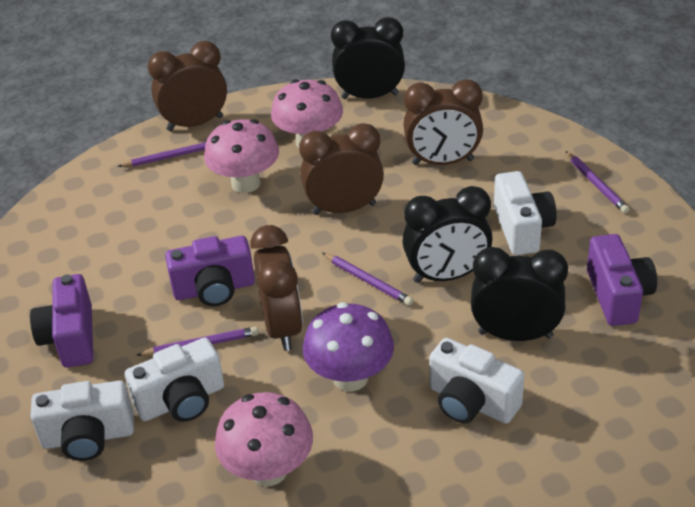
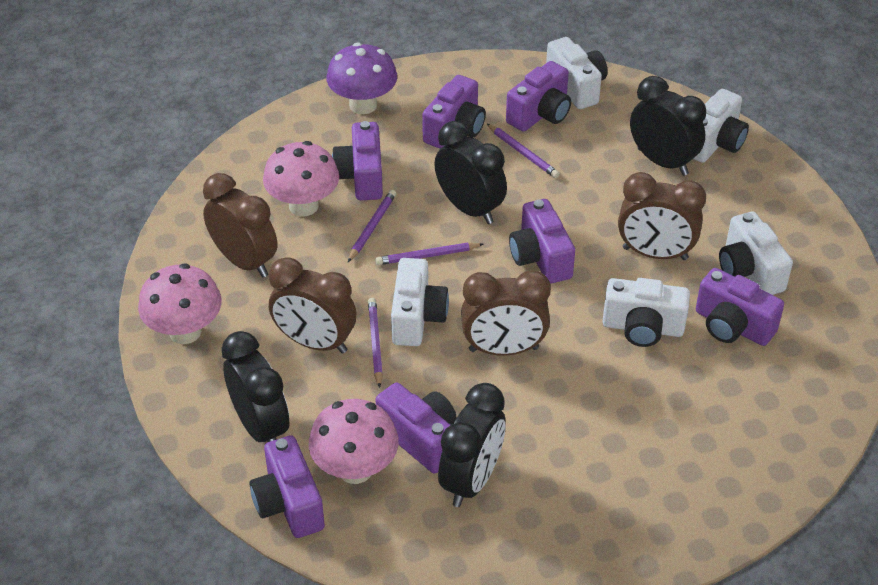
black clock: [331,17,405,99] [402,186,493,283] [471,247,568,341] = 3 -> [221,331,290,442] [434,121,507,224] [438,383,505,507] [630,76,706,176] = 4
purple camera: [30,274,93,367] [165,236,255,306] [587,234,657,326] = 3 -> [250,435,325,538] [332,121,383,200] [375,382,456,474] [422,75,486,149] [506,61,571,132] [509,199,575,284] [696,268,784,346] = 7
white camera: [30,380,134,461] [125,338,224,422] [429,338,525,424] [494,171,557,255] = 4 -> [391,258,449,346] [546,37,607,109] [602,278,690,347] [693,89,749,163] [719,211,793,295] = 5

